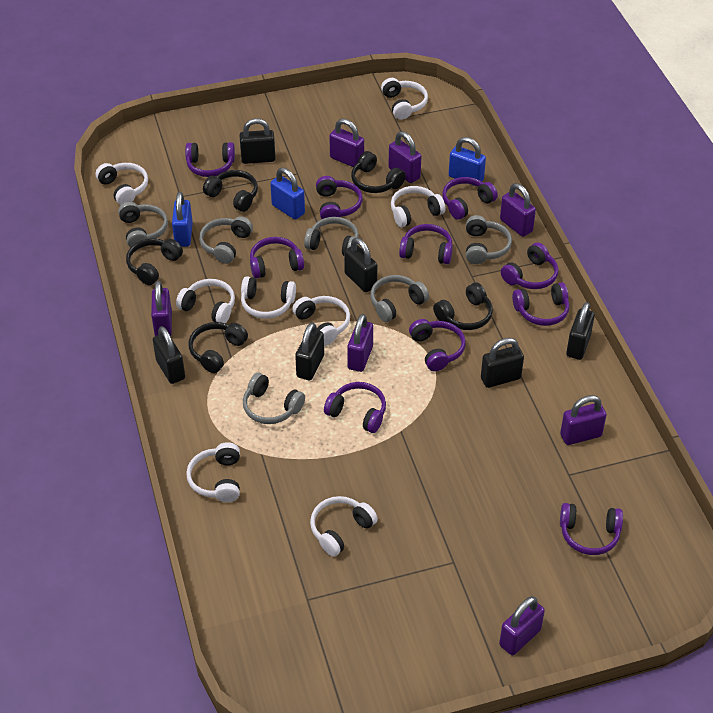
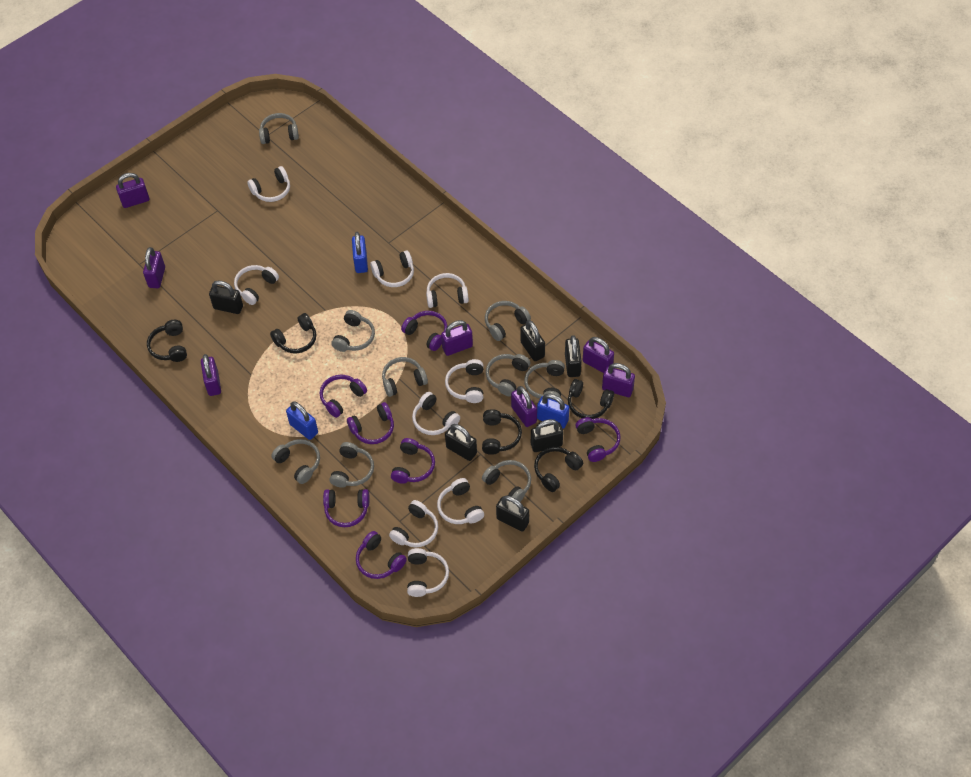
grey headphones: [118,202,168,248] [199,216,253,264] [243,373,305,424] [304,217,359,256] [370,275,429,322] [466,215,512,264] = 6 -> [259,113,299,144] [271,439,320,484] [329,442,374,488] [331,310,375,352] [382,357,428,397] [482,460,531,502] [485,301,531,341] [486,354,530,396] [524,360,565,399] = 9
purple headphones: [185,142,235,177] [250,237,304,279] [316,176,362,219] [324,382,386,433] [399,224,453,264] [409,319,466,371] [442,177,498,220] [501,243,558,289] [512,282,569,326] [560,503,623,555] = 10 -> [320,375,367,418] [323,489,369,527] [347,402,394,444] [356,531,407,579] [391,438,435,484] [401,311,448,351] [575,417,620,462] = 7
white headphones: [96,163,148,205] [176,279,235,323] [186,442,240,502] [241,276,296,319] [292,296,350,346] [310,496,378,557] [381,78,428,120] [391,186,445,227] = 8 -> [234,265,279,305] [247,166,290,202] [370,251,414,287] [389,500,438,547] [407,548,449,597] [412,392,460,435] [426,273,469,308] [437,478,484,524] [445,359,483,403] = 9

